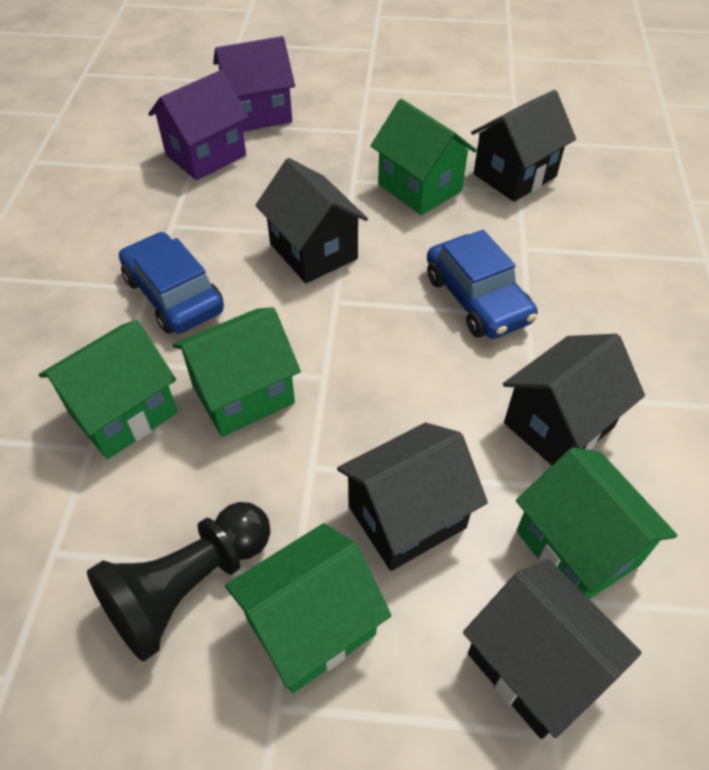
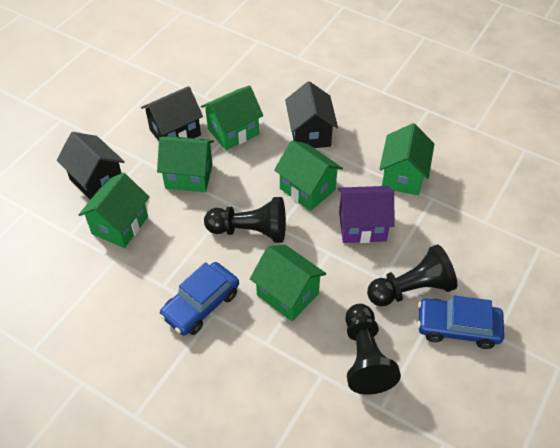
black house: [255,158,368,283] [337,423,488,571] [463,559,642,739] [471,90,576,202] [503,334,645,465] = 5 -> [57,132,125,200] [141,86,203,141] [285,81,338,148] = 3
black pawn: [87,502,270,661] = 1 -> [204,197,286,243] [345,304,401,395] [367,244,457,306] = 3
green house: [39,320,178,459] [173,307,301,437] [225,523,392,693] [371,99,477,215] [516,447,677,599] = 5 -> [78,173,150,248] [157,136,214,192] [201,85,263,150] [250,245,326,321] [274,140,343,211] [379,123,434,195] = 6
purple house: [148,70,249,180] [213,36,295,132] = 2 -> [338,186,395,243] = 1

